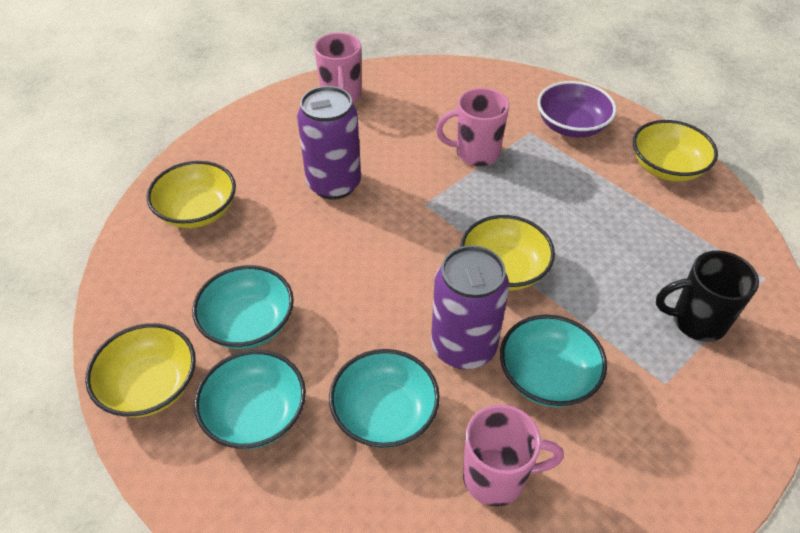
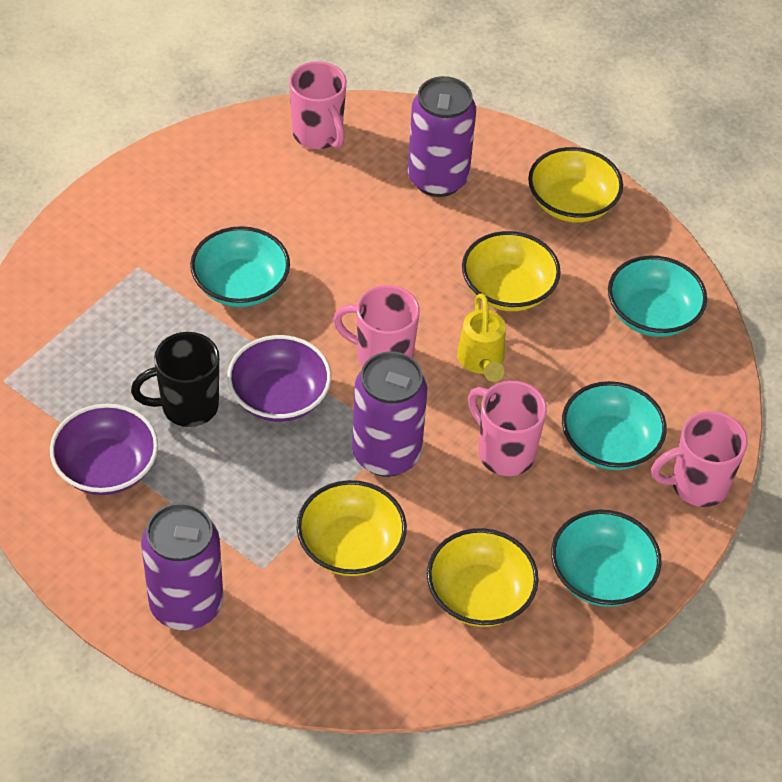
pink mug: [314,33,361,103] [436,88,509,166] [463,404,564,507] = 3 -> [289,61,347,149] [333,285,420,367] [468,381,547,476] [651,411,748,507] = 4
purple bowl: [537,81,616,137] = 1 -> [50,404,158,495] [227,335,331,422] = 2
purple can: [297,86,361,200] [431,245,509,369] = 2 -> [141,503,223,630] [352,351,427,477] [408,76,476,197] = 3
yellow watering can: none = 0 -> [457,294,506,382] = 1

